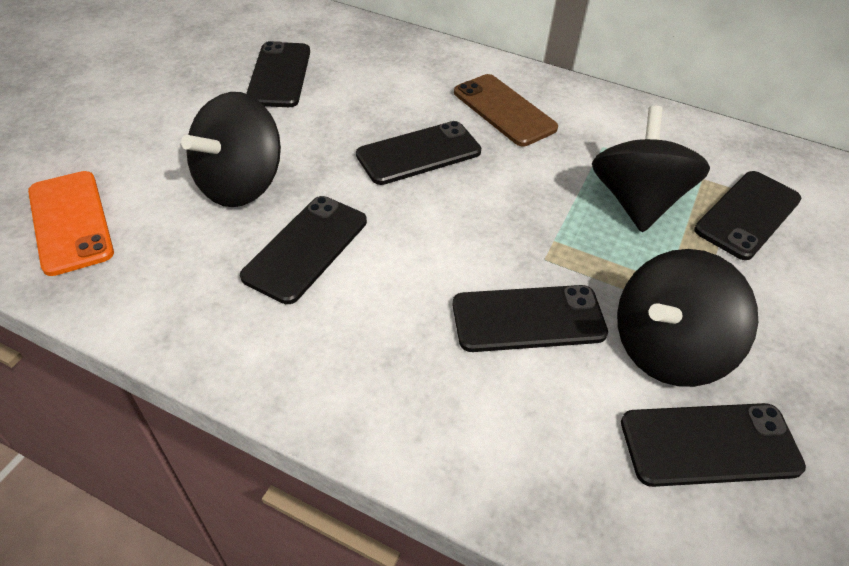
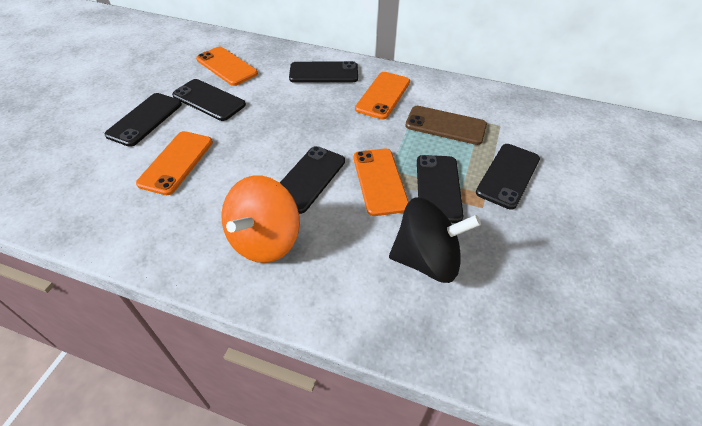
black spinning top: [181,92,281,207] [592,106,710,232] [617,249,758,387] = 3 -> [389,197,481,283] = 1
orange phone: [28,171,114,276] = 1 -> [136,131,213,195] [196,47,258,86] [354,149,409,216] [355,72,410,120] = 4
orange spinning top: none = 0 -> [221,175,300,263] = 1

